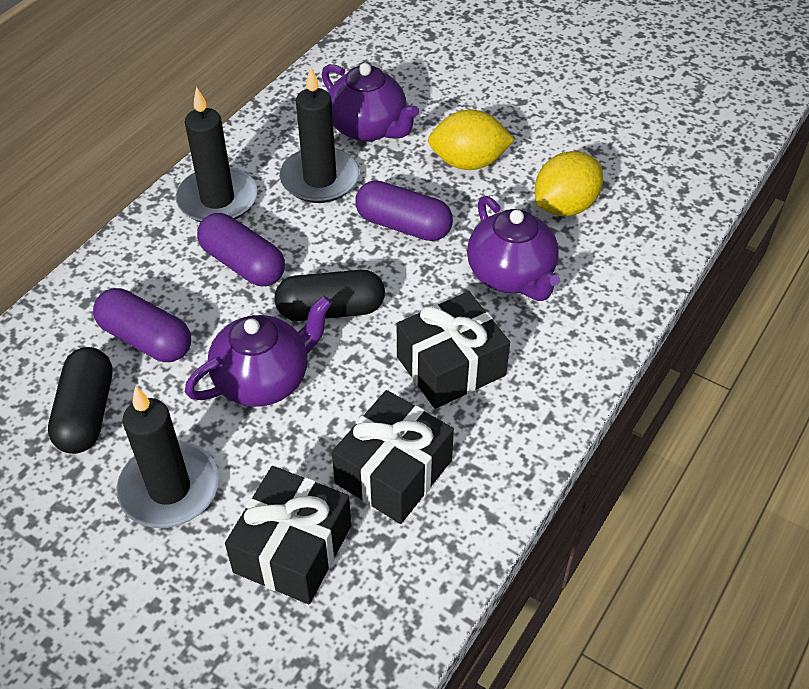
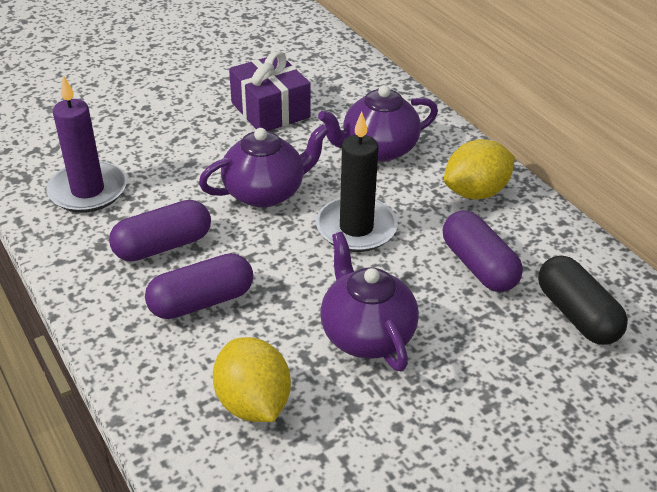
black candle: [116,386,219,528] [176,87,258,222] [280,67,359,203] = 3 -> [316,112,398,252] = 1
black capsule: [48,347,112,454] [274,270,385,321] = 2 -> [538,256,628,345] = 1
black gift: [225,466,351,604] [332,390,454,524] [397,291,510,409] = 3 -> none = 0
purple candle: none = 0 -> [46,75,127,213] = 1
purple gift: none = 0 -> [229,52,310,131] = 1

